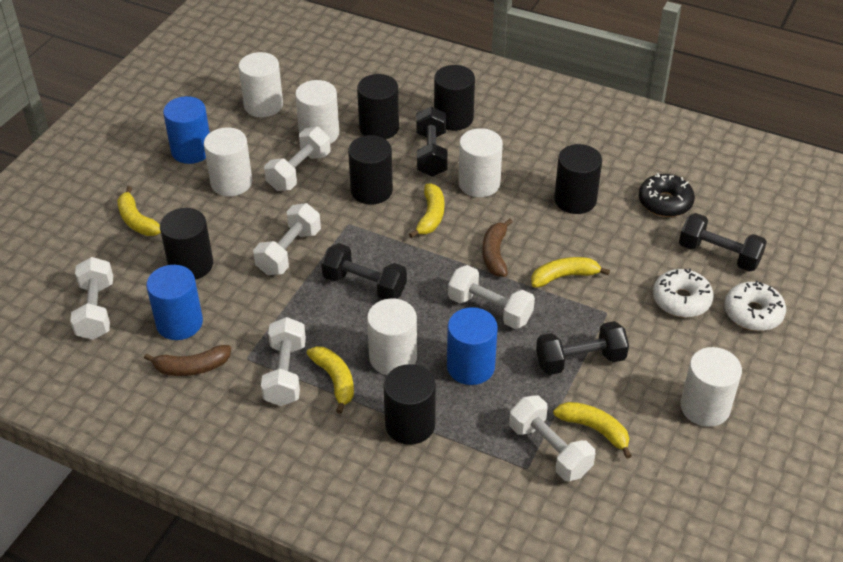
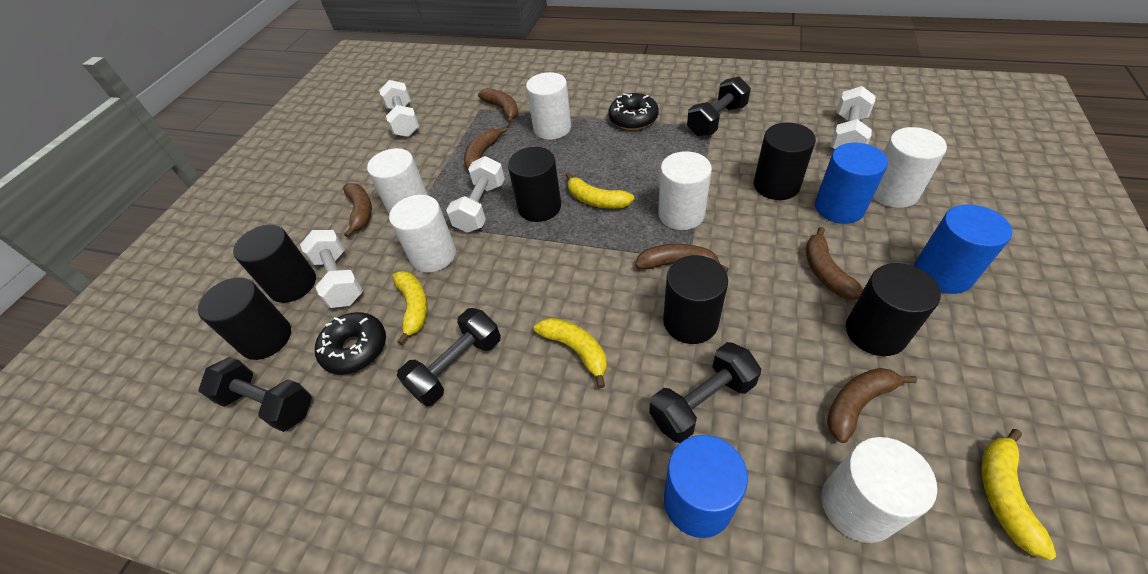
black donut: [639,173,695,217] = 1 -> [315,312,386,375] [608,93,659,130] = 2
brown banana: [144,345,231,376] [482,219,513,277] = 2 -> [343,183,372,238] [464,127,507,171] [478,88,518,124] [635,244,729,273] [806,227,863,300] [827,368,917,443] = 6
white donut: [653,268,714,318] [724,281,786,331] = 2 -> none = 0
white dumbbell: [70,257,113,340] [253,203,321,275] [261,317,306,406] [264,127,331,191] [448,265,535,329] [509,395,595,481] = 6 -> [300,230,363,308] [379,80,419,137] [446,156,505,233] [831,86,876,149] = 4
yellow banana: [117,186,161,236] [307,346,354,414] [409,184,444,238] [531,257,610,288] [553,402,632,459] = 5 -> [392,271,428,345] [534,318,607,388] [566,172,634,209] [981,429,1057,560] = 4

